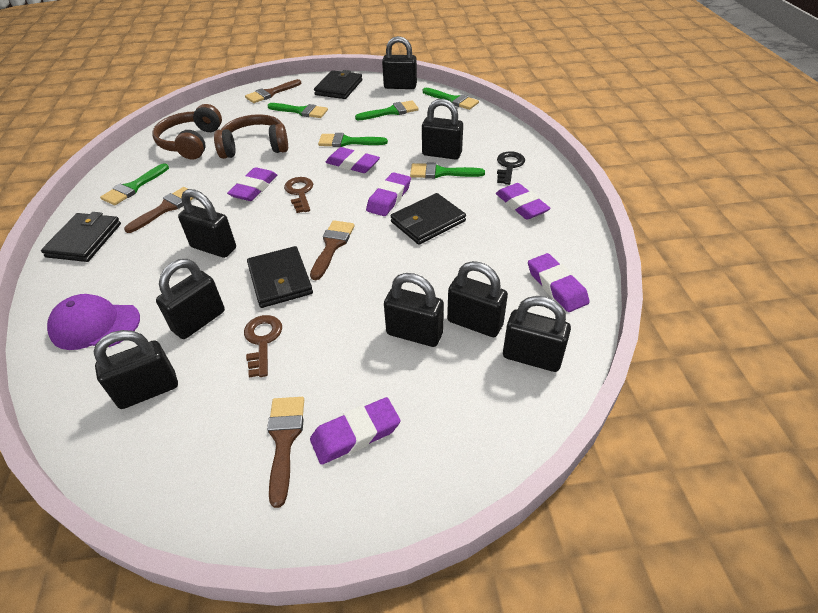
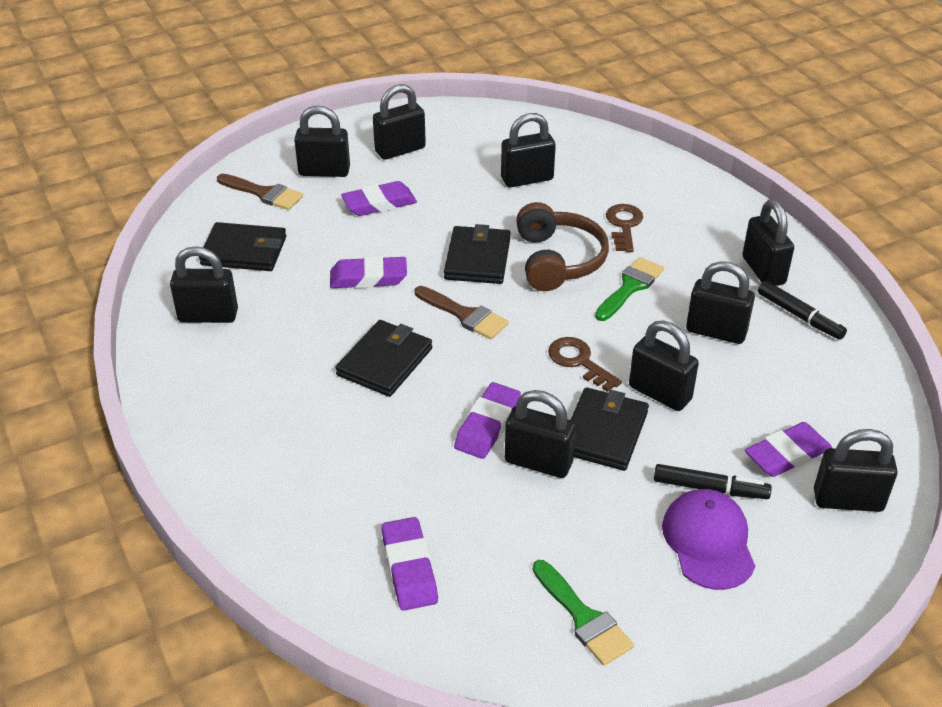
black key: [497,151,525,185] = 1 -> none = 0
black marker: none = 0 -> [654,464,772,499] [758,281,847,340] = 2
black padlock: [94,330,178,409] [156,259,225,339] [178,189,236,258] [382,36,417,89] [384,273,444,347] [422,99,463,160] [447,261,508,337] [503,296,571,372] = 8 -> [170,246,238,323] [294,106,350,177] [373,84,426,160] [501,113,556,188] [505,390,576,478] [629,321,699,411] [686,261,755,344] [742,199,794,286] [814,429,898,512] = 9
brown brush: [124,187,194,233] [245,79,301,103] [267,397,304,508] [310,220,355,280] = 4 -> [217,174,303,210] [415,286,509,339] = 2
brown headphones: [152,104,222,160] [214,114,288,159] = 2 -> [516,202,609,291] = 1
green brush: [100,163,169,205] [267,103,328,118] [318,133,388,147] [355,100,419,120] [410,163,485,179] [423,88,479,110] = 6 -> [533,560,634,666] [595,257,664,321] = 2
purple eraser: [227,167,277,201] [310,397,400,465] [326,147,380,173] [366,172,411,216] [496,183,551,219] [528,253,590,312] = 6 -> [330,256,407,288] [341,181,417,216] [382,517,438,611] [454,382,521,459] [745,422,832,477] = 5

